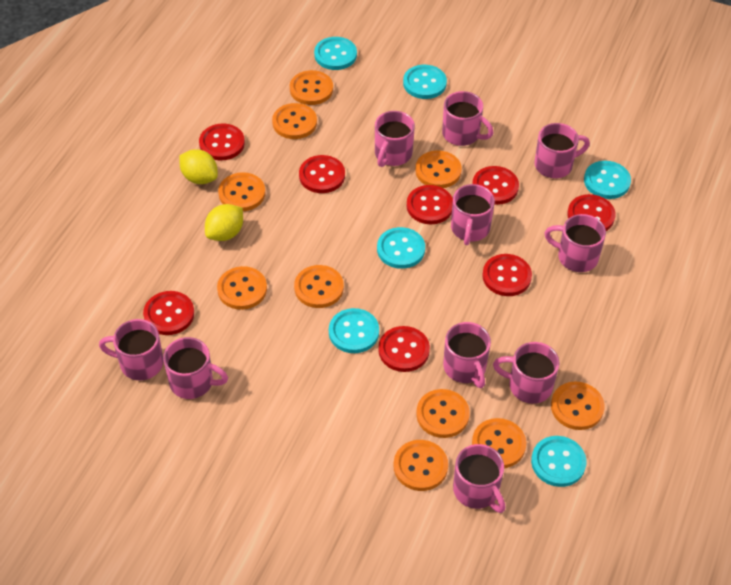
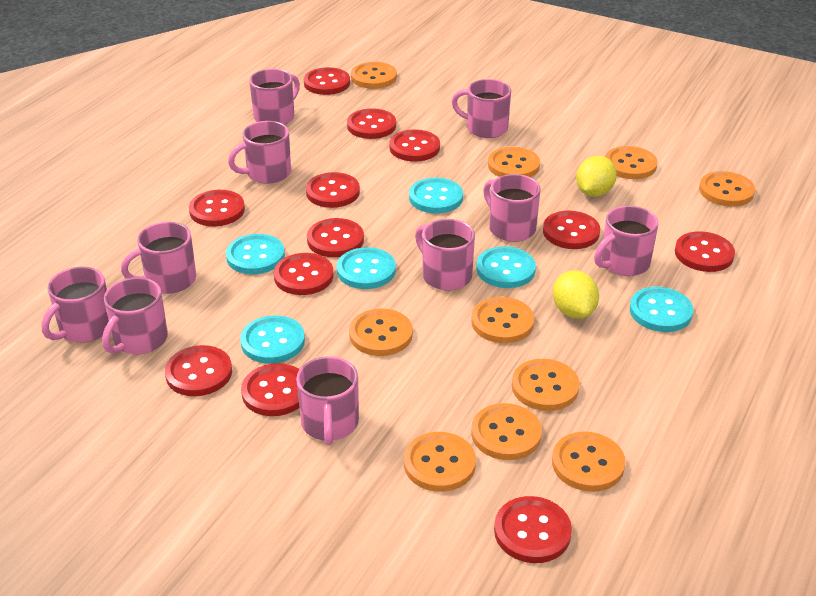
red button: [143,291,194,335] [199,123,245,160] [299,155,345,193] [378,326,430,372] [407,185,453,224] [472,166,519,205] [482,254,532,296] [567,194,615,231] = 8 -> [165,345,232,396] [189,190,245,227] [241,363,299,416] [274,253,333,295] [304,67,350,95] [306,172,360,208] [307,218,364,257] [347,108,396,139] [389,129,440,161] [494,496,572,563] [543,211,600,249] [675,231,735,272] = 12

